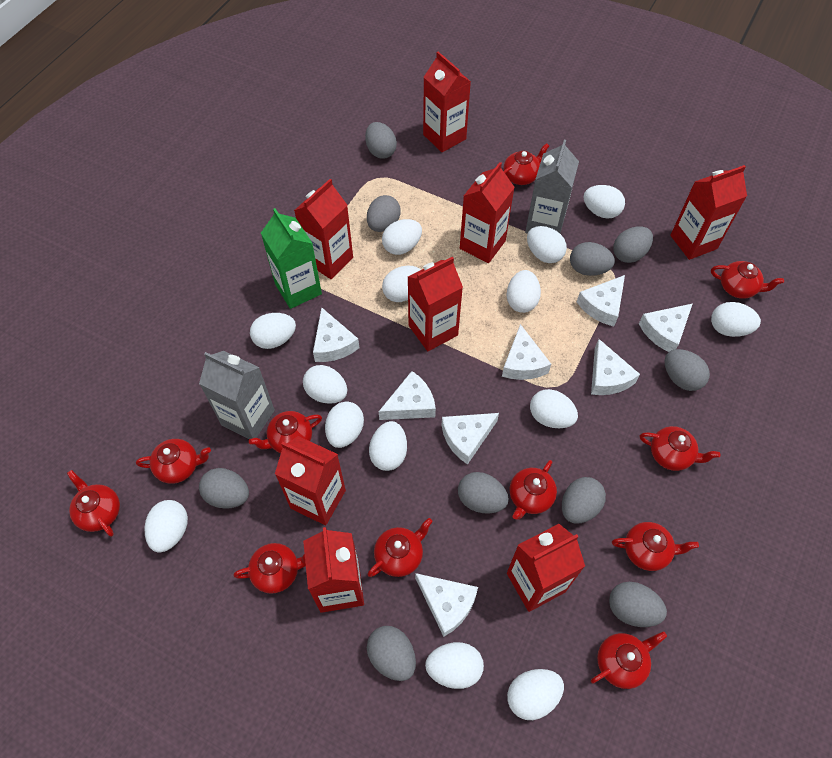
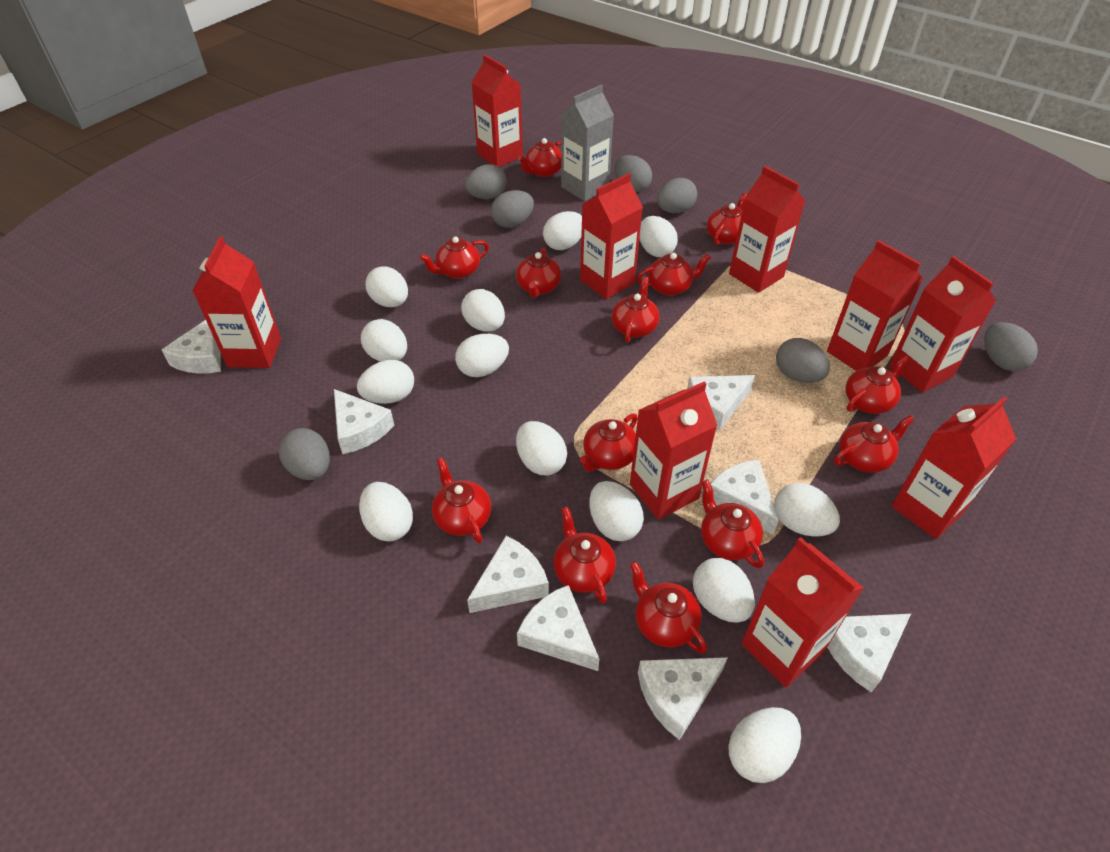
green carton: [261,208,322,309] = 1 -> none = 0
grey carton: [199,351,275,439] [525,140,579,234] = 2 -> [561,85,614,201] = 1
grey egg: [199,468,249,509] [365,122,397,158] [367,195,401,232] [367,626,416,681] [458,472,509,513] [562,477,606,523] [570,242,615,276] [609,582,667,627] [613,226,653,263] [665,349,710,391] = 10 -> [279,428,330,480] [465,164,507,199] [491,190,534,228] [615,155,652,192] [657,178,697,213] [776,338,830,383] [984,322,1038,371] = 7
red carton: [275,436,346,525] [294,179,353,279] [303,527,364,613] [408,257,463,351] [423,52,471,152] [460,162,515,263] [507,524,585,612] [670,165,747,260] = 8 -> [192,236,281,368] [471,55,523,167] [580,173,643,299] [630,381,718,520] [729,166,805,293] [741,537,864,688] [827,240,923,371] [889,256,996,393] [892,397,1016,539] = 9
red teapot: [67,470,120,536] [136,439,211,484] [234,543,306,594] [249,411,322,453] [367,518,433,577] [503,143,549,185] [510,460,557,520] [591,631,667,689] [612,522,699,571] [640,426,720,471] [711,261,784,299] = 11 -> [419,236,489,279] [432,458,491,544] [516,247,561,298] [518,138,561,177] [553,507,616,604] [580,413,638,471] [611,277,659,342] [630,561,707,653] [637,253,711,296] [701,480,764,568] [707,193,747,245] [834,415,914,473] [846,355,909,414] = 13
white egg: [145,500,188,553] [250,313,296,349] [303,365,347,404] [325,402,364,448] [369,421,407,471] [382,219,422,255] [382,266,421,302] [425,642,484,689] [507,270,541,313] [507,669,564,720] [527,226,567,263] [530,389,578,428] [583,185,625,219] [711,302,761,337] = 14 -> [357,360,414,404] [359,482,413,541] [361,319,407,362] [366,266,408,307] [455,334,509,377] [461,289,505,332] [516,421,567,475] [543,211,582,250] [589,481,644,541] [639,216,678,257] [693,558,755,623] [728,707,801,783] [774,483,840,536] = 13

